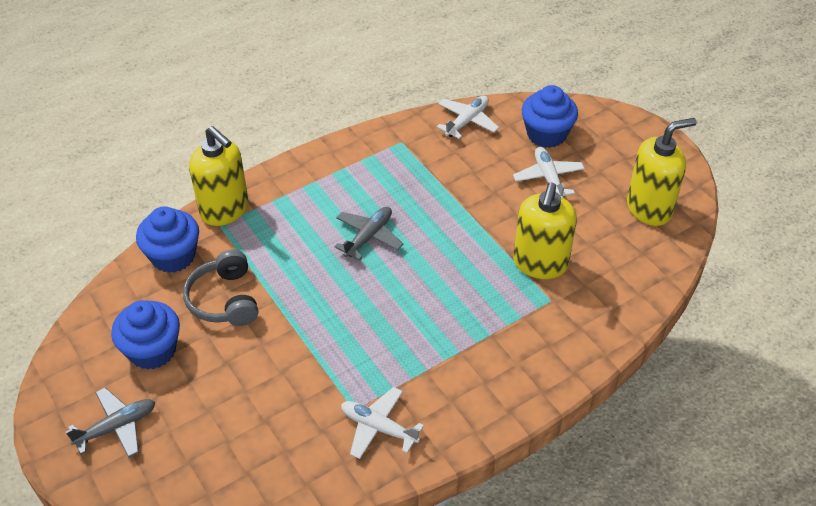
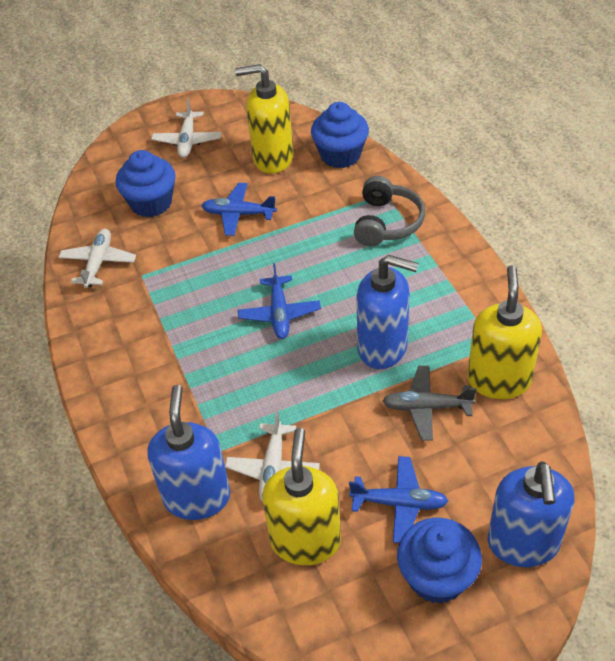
blue plane: none = 0 -> [201,183,277,236] [238,263,321,339] [349,456,448,543] = 3
blue soap dispenser: none = 0 -> [147,385,230,520] [356,255,419,369] [488,461,575,567] = 3
grey plane: [66,387,155,458] [334,207,403,260] = 2 -> [383,366,477,441] = 1

